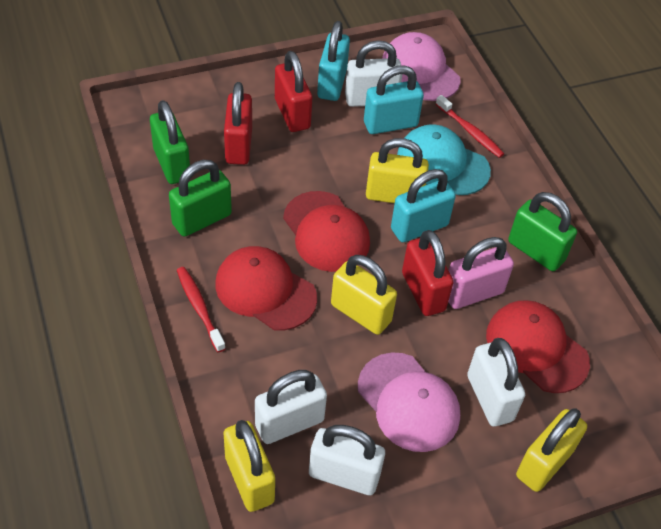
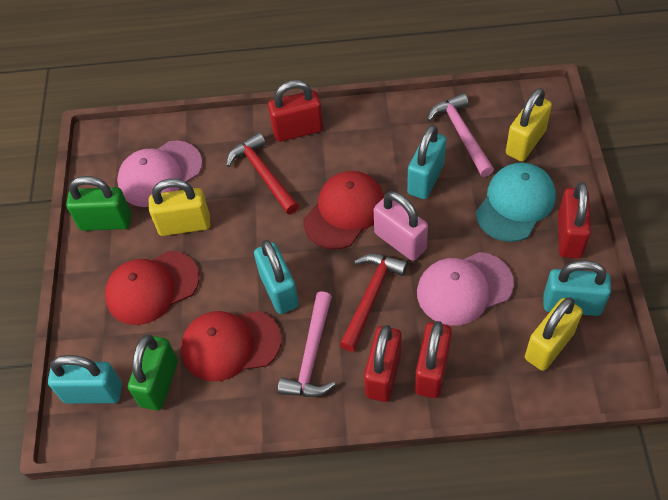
green padlock: [150,100,190,184] [169,160,232,237] [508,192,577,271] = 3 -> [66,176,131,231] [128,335,178,410] = 2
pink hammer: none = 0 -> [278,291,335,397] [427,93,494,177] = 2
red hammer: none = 0 -> [226,132,299,214] [339,254,408,352] = 2
red padlock: [224,82,252,165] [275,51,312,132] [402,230,453,316] = 3 -> [268,80,323,142] [364,325,402,402] [415,321,452,398] [558,182,591,258] = 4
red toothbrush: [177,267,226,352] [436,95,504,158] = 2 -> none = 0
turquoise padlock: [317,21,350,101] [364,66,424,134] [391,169,456,242] = 3 -> [48,355,122,404] [254,240,299,314] [407,125,446,199] [544,260,611,316] = 4
white padlock: [255,370,327,444] [309,425,385,495] [345,40,403,107] [467,338,525,427] = 4 -> none = 0
yellow padlock: [223,420,275,512] [331,255,397,335] [366,138,429,203] [516,408,587,492] = 4 -> [149,179,210,236] [506,88,552,161] [525,297,583,371] = 3

